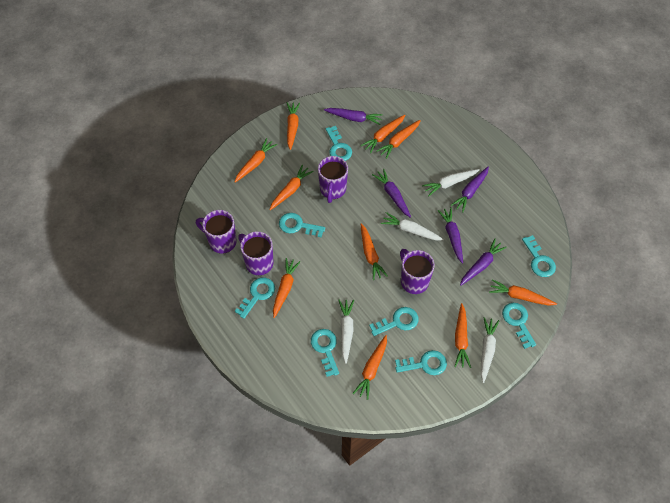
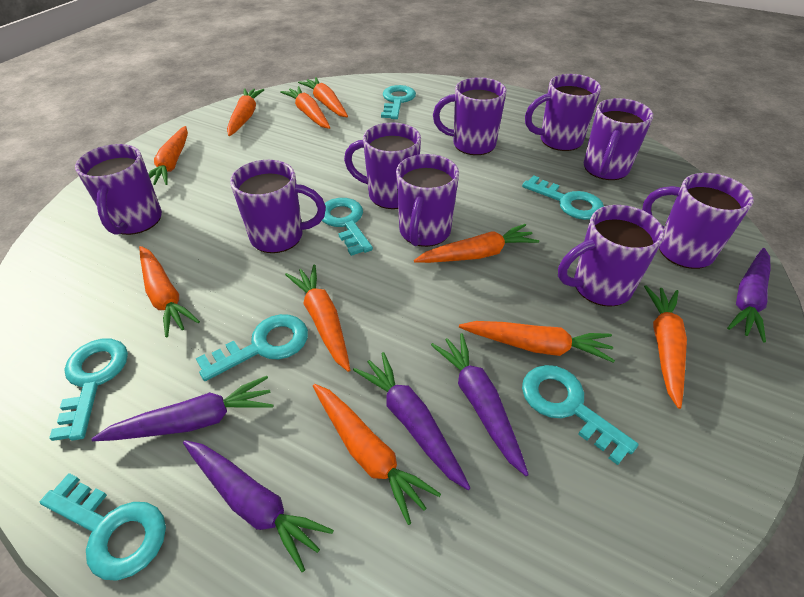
purple mug: [196,210,237,254] [238,231,273,275] [318,156,348,203] [400,249,435,294] = 4 -> [75,144,162,235] [230,160,326,253] [344,122,421,209] [396,154,459,247] [433,77,507,155] [525,74,601,151] [558,205,664,307] [584,98,653,180] [642,173,754,269] = 9
turquoise key: [235,277,275,319] [279,213,325,238] [311,329,339,377] [326,126,352,161] [369,307,418,336] [395,350,447,375] [502,303,536,349] [522,235,556,277] = 8 -> [40,473,166,581] [49,339,128,441] [196,314,308,381] [322,198,373,256] [381,85,416,119] [522,175,604,220] [522,365,638,465] = 7
white carrot: [338,300,354,364] [381,212,444,240] [422,169,480,196] [481,317,500,383] = 4 -> none = 0

